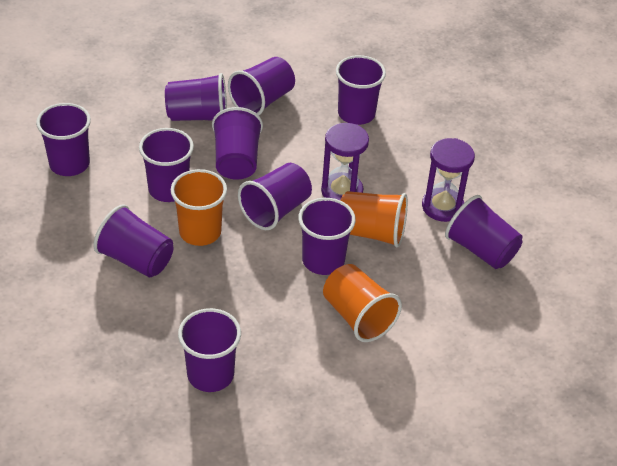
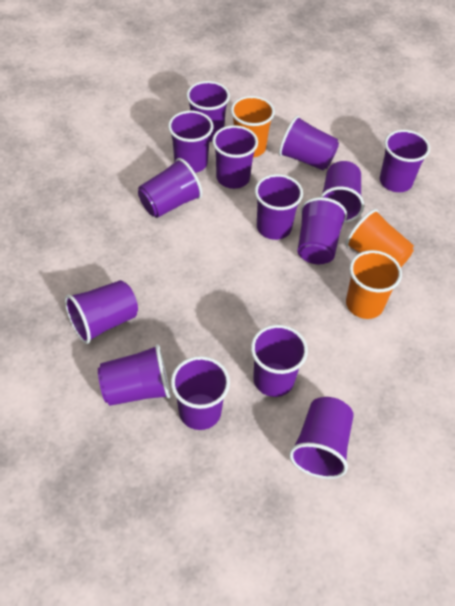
purple cup: [36,103,91,176] [94,204,174,277] [139,128,194,202] [165,73,227,121] [178,308,241,392] [212,107,263,180] [228,57,295,115] [238,163,312,230] [298,198,356,275] [336,55,386,125] [445,195,523,269] = 11 -> [65,280,138,344] [98,344,171,406] [138,158,202,218] [168,111,213,173] [171,356,230,430] [186,81,230,142] [212,125,258,189] [251,325,308,397] [255,174,303,240] [279,116,339,170] [289,397,354,479] [297,197,347,264] [320,161,364,223] [380,130,430,192] = 14
purple hourglass: [321,123,369,200] [422,138,475,222] = 2 -> none = 0

